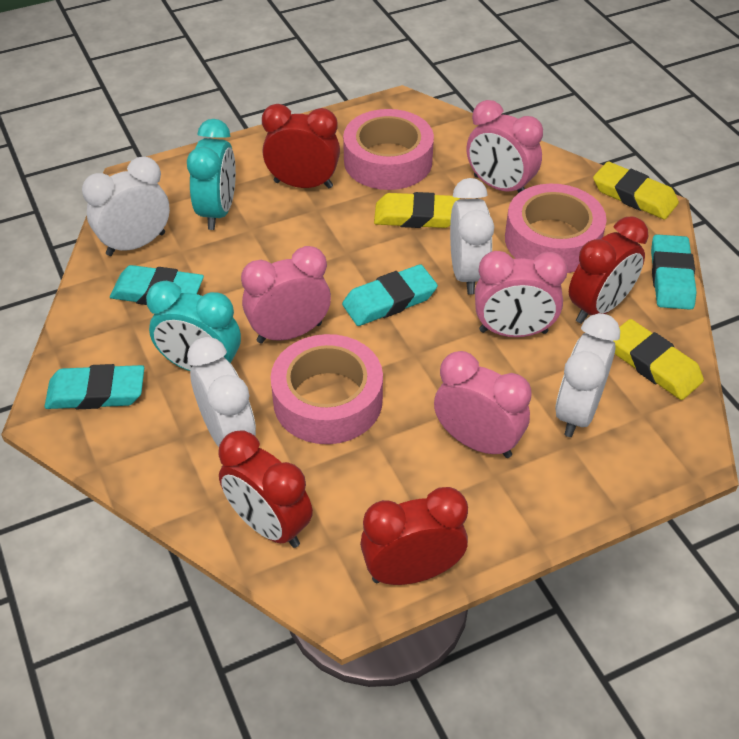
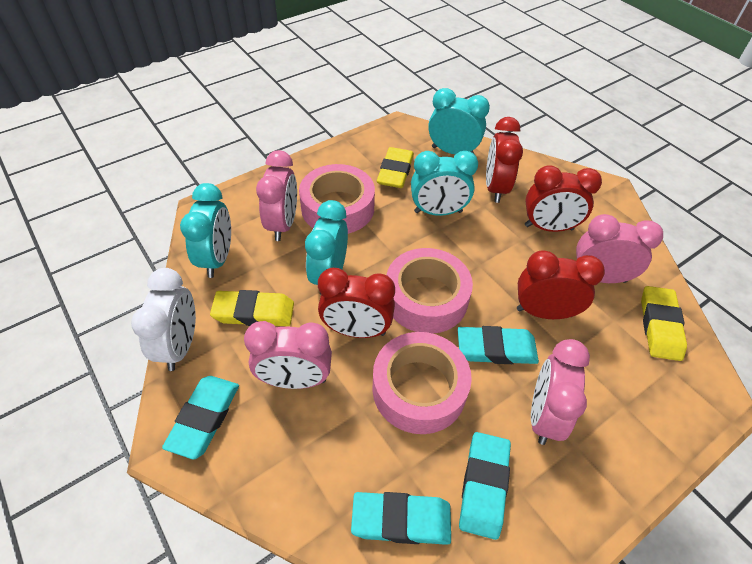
turquoise clock: [146,281,241,371] [187,119,236,230] = 2 -> [180,183,231,278] [305,200,348,295] [411,151,478,216] [428,88,490,155] = 4
white clock: [82,157,170,256] [187,337,256,447] [450,178,494,294] [555,313,620,437] = 4 -> [131,268,196,371] = 1

